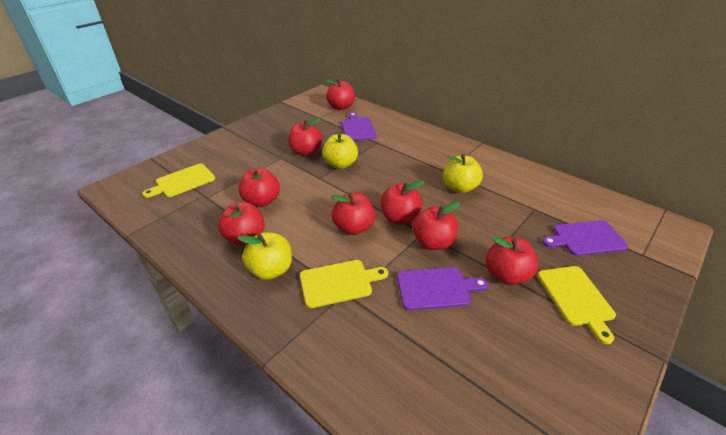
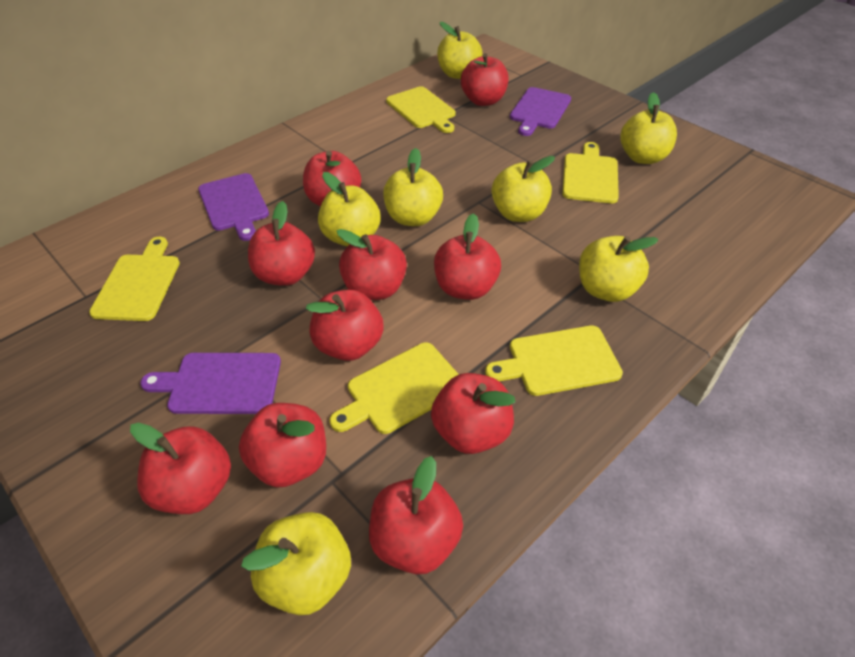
red apple: [218,202,265,245] [239,168,280,207] [288,118,323,156] [326,78,355,110] [331,192,376,235] [381,180,424,225] [413,201,460,250] [486,237,538,285] = 8 -> [130,422,231,514] [239,403,326,488] [248,201,315,286] [303,151,361,207] [306,289,384,361] [337,229,407,300] [369,456,463,574] [431,373,516,454] [434,213,501,300] [461,53,509,106] = 10
yellow apple: [237,232,292,280] [322,133,358,169] [443,154,483,193] = 3 -> [241,512,351,615] [318,172,381,246] [383,148,443,226] [437,22,482,79] [492,156,555,222] [579,236,658,302] [621,92,677,164] = 7
yellow cutting board: [142,164,215,198] [300,260,388,308] [537,266,616,344] = 3 -> [89,237,180,321] [329,342,459,434] [386,86,455,133] [485,325,623,396] [562,142,619,203] = 5

